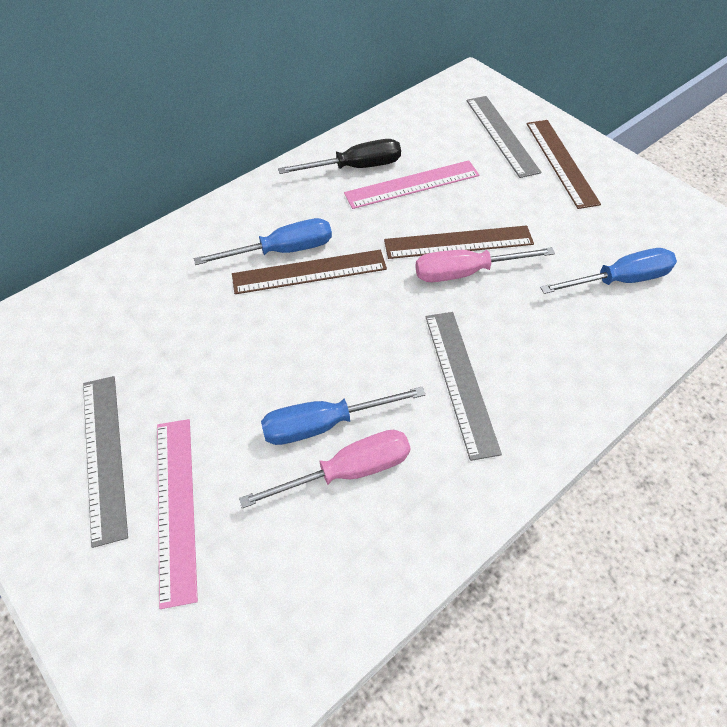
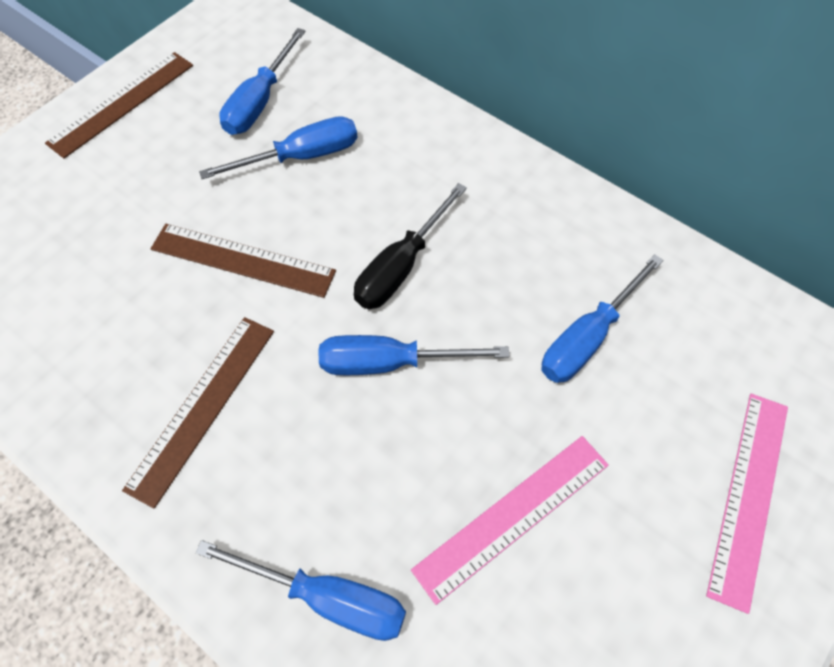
blue screwdriver: [194,218,332,265] [261,387,425,445] [540,248,677,294] = 3 -> [195,540,406,641] [199,116,358,179] [219,28,306,135] [318,335,510,375] [541,254,664,383] = 5
grey ruler: [83,376,128,548] [426,312,502,461] [466,96,541,178] = 3 -> none = 0
pink screwdriver: [239,430,410,508] [415,247,555,282] = 2 -> none = 0

